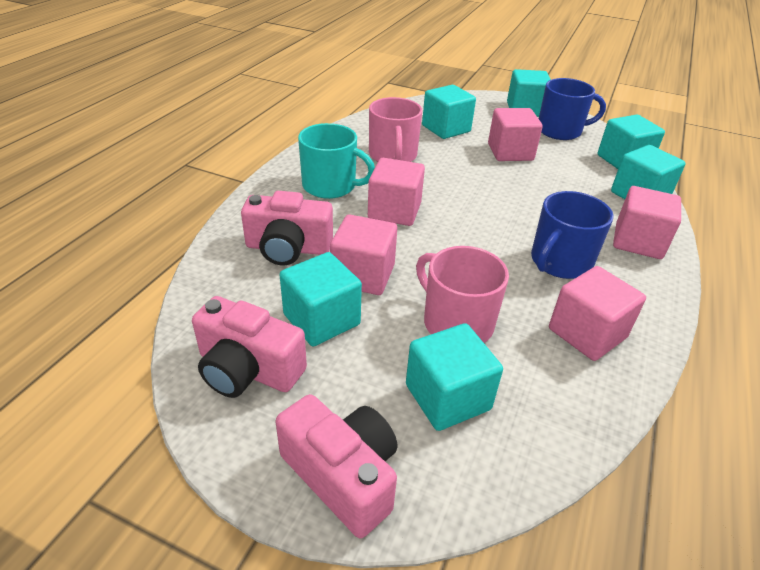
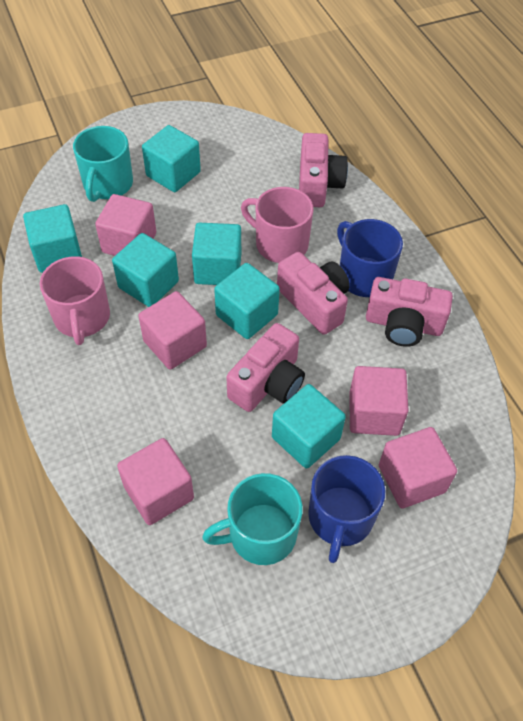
pink camera: [192,296,307,398] [241,191,333,265] [276,394,397,538] = 3 -> [226,323,305,412] [277,252,350,335] [299,133,348,207] [366,277,453,347] = 4
turquoise mug: [298,123,375,199] = 1 -> [73,126,133,202] [202,473,303,565] = 2

